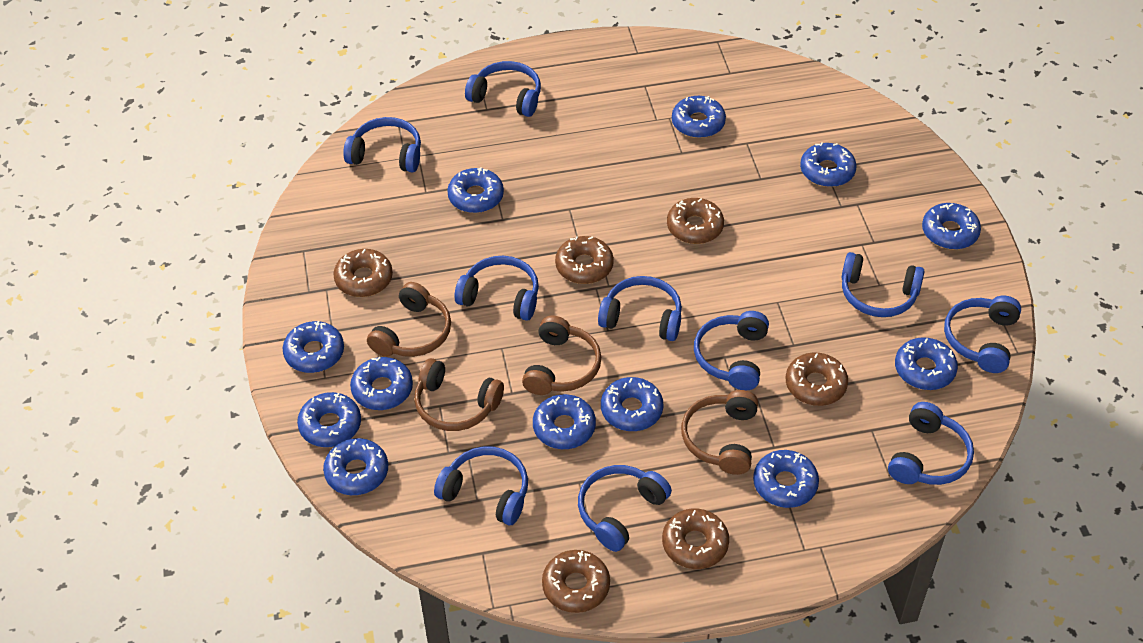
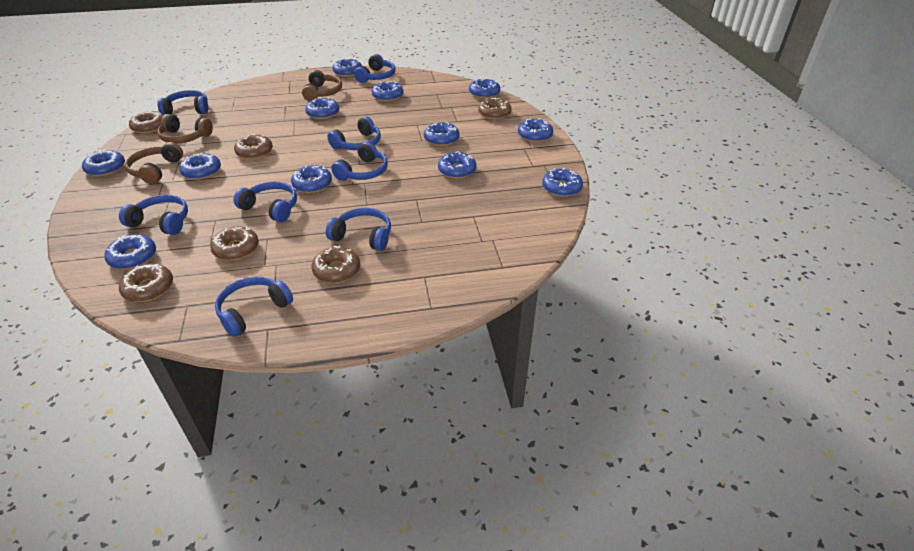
blue headphones: [343,117,421,173] [434,446,528,525] [455,256,539,321] [465,61,541,117] [578,465,672,552] [598,276,682,341] [694,311,769,390] [841,252,925,317] [888,402,974,485] [944,295,1021,373] = 10 -> [119,195,188,235] [157,90,208,115] [215,276,293,337] [233,182,297,222] [326,208,391,251] [327,116,381,150] [331,142,388,181] [354,54,396,83] = 8
brown headphones: [367,282,451,357] [414,358,504,431] [522,315,601,395] [681,390,758,475] = 4 -> [125,142,183,184] [157,114,213,144] [302,70,342,101] = 3

